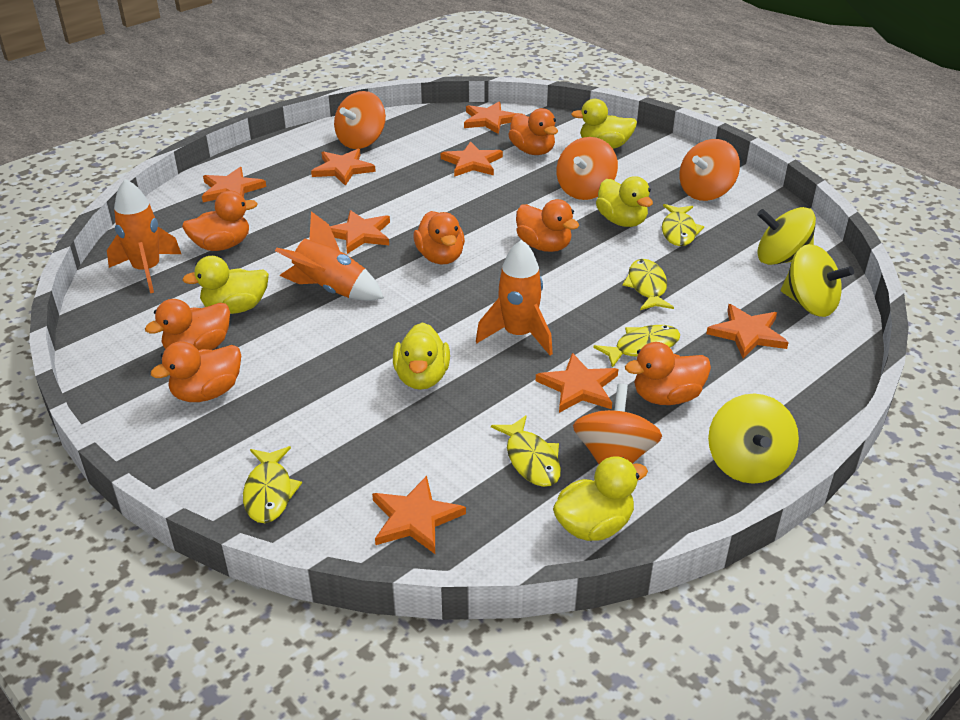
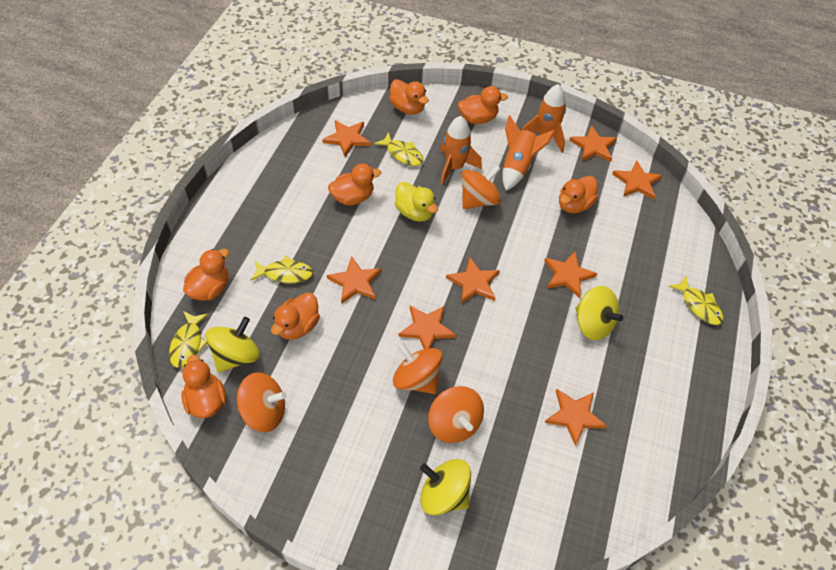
yellow duck: [182,256,269,314] [393,322,450,390] [553,456,648,541] [571,99,637,149] [596,176,653,227] = 5 -> [395,182,438,222] = 1
yellow fish: [243,446,302,523] [491,415,561,487] [593,325,681,368] [622,259,674,310] [662,204,704,246] = 5 -> [169,311,208,368] [250,256,313,283] [374,132,423,166] [668,276,723,325] = 4

